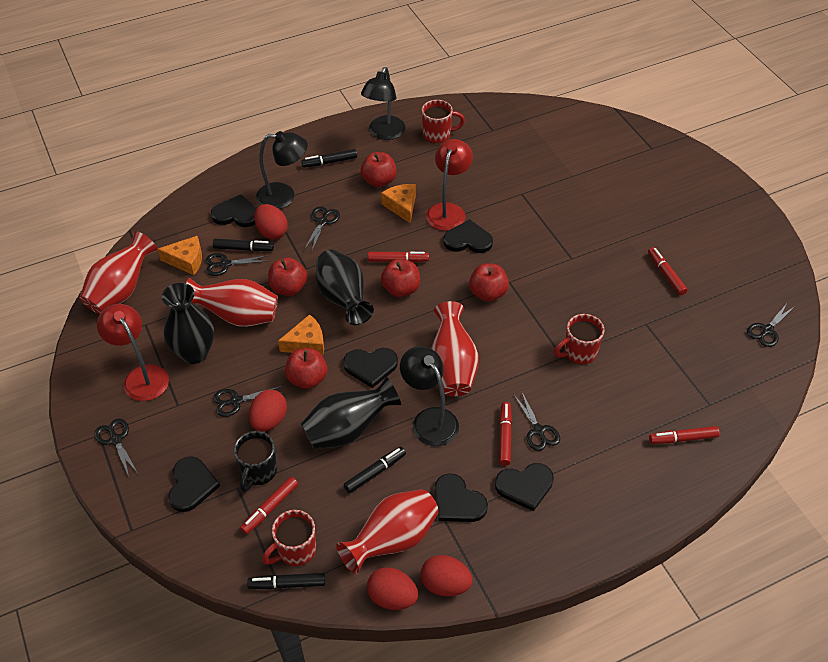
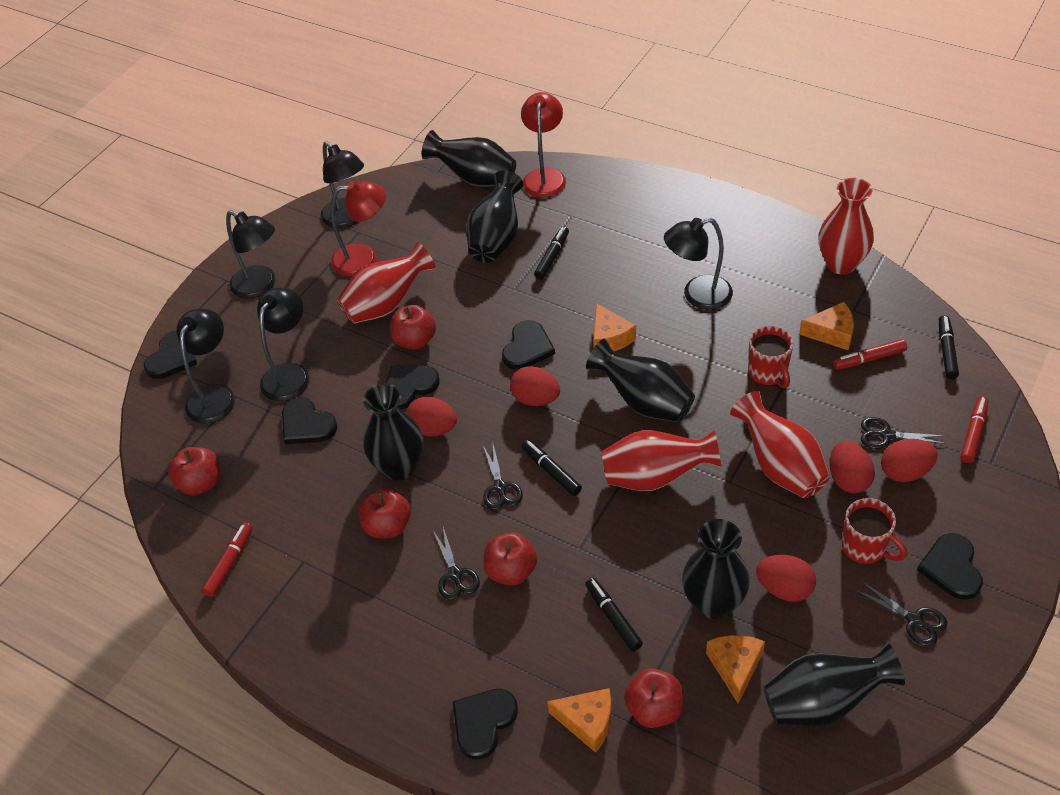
black lamp: [256,131,308,209] [361,67,406,140] [400,346,459,446] = 3 -> [176,309,235,424] [226,210,275,299] [257,288,309,401] [320,141,364,229] [664,218,733,310] = 5
black mug: [234,431,277,493] = 1 -> none = 0
black scissors: [95,418,137,476] [205,253,267,276] [213,386,284,417] [305,206,340,251] [513,392,560,451] [747,302,795,347] = 6 -> [433,527,480,600] [483,445,523,510] [856,582,947,646] [861,417,946,449] = 4
black vase: [162,283,214,364] [301,377,401,449] [316,250,374,325] = 3 -> [363,383,423,481] [422,130,516,188] [466,170,523,263] [586,339,695,422] [682,519,750,619] [763,643,905,727] = 6
orange cheese: [157,236,202,275] [278,314,324,355] [381,184,416,224] = 3 -> [547,688,612,753] [593,303,636,351] [706,635,765,703] [799,302,854,350] = 4
red egg: [249,390,287,432] [254,204,288,240] [367,567,418,610] [421,555,473,596] = 4 -> [406,397,457,437] [510,366,560,406] [756,555,816,602] [829,441,875,493] [881,439,938,482] = 5
red marker: [240,477,298,535] [368,251,429,262] [499,402,512,466] [648,247,688,295] [649,426,720,444] = 5 -> [202,523,253,597] [833,339,907,370] [960,397,989,463] = 3
red mug: [262,510,316,566] [422,100,465,144] [554,314,604,364] = 3 -> [748,326,793,388] [842,498,907,564] = 2

